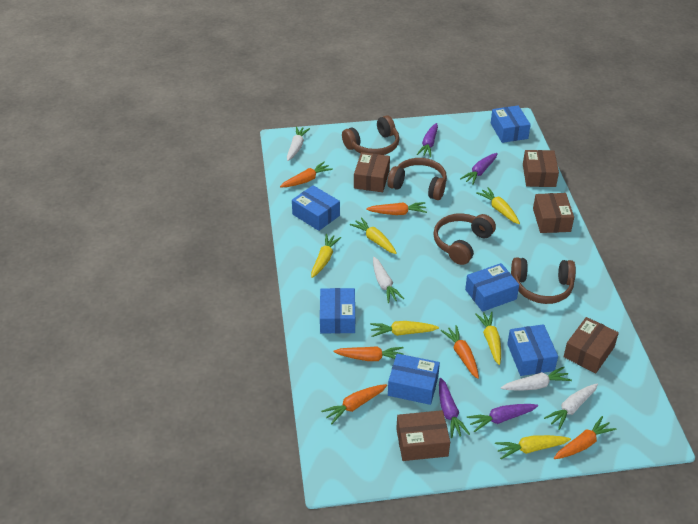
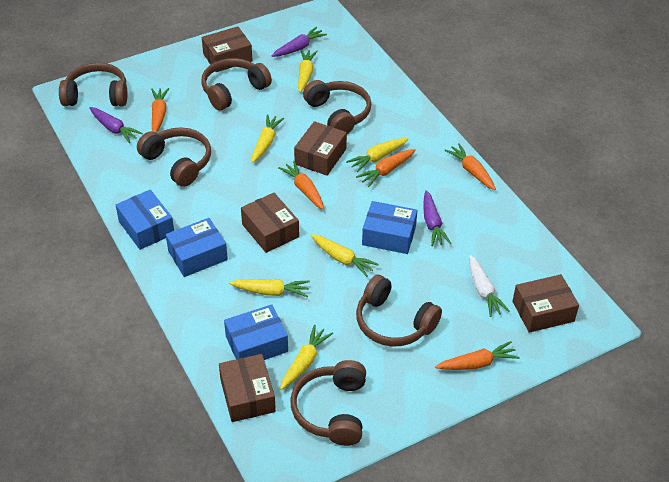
blue box: [292,185,340,231] [320,288,355,333] [388,353,440,405] [465,263,519,312] [491,105,531,143] [507,324,558,376] = 6 -> [116,189,174,250] [166,218,228,277] [224,304,288,360] [362,201,417,254] = 4
brown headphones: [342,115,400,155] [387,158,447,200] [433,213,496,265] [511,257,576,304] = 4 -> [59,63,127,106] [137,127,211,187] [201,58,272,111] [290,360,366,446] [303,80,371,134] [356,275,442,346] = 6
orange carrot: [280,162,333,187] [321,384,387,424] [334,346,404,361] [366,202,427,215] [441,325,479,379] [554,416,616,459] = 6 -> [151,88,169,133] [278,161,324,210] [356,149,416,187] [435,341,519,370] [444,143,496,190] = 5
purple carrot: [417,123,438,157] [439,378,470,438] [460,153,498,185] [467,404,538,432] = 4 -> [89,107,143,143] [272,27,327,57] [423,190,451,246] = 3
white carrot: [287,126,310,161] [373,257,404,303] [501,367,572,391] [544,384,598,430] = 4 -> [469,255,510,317] = 1

